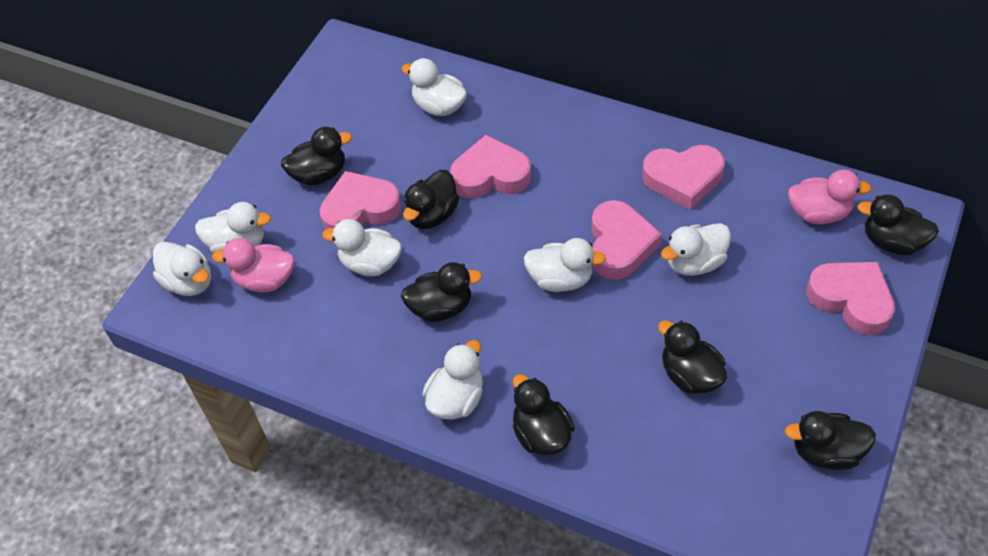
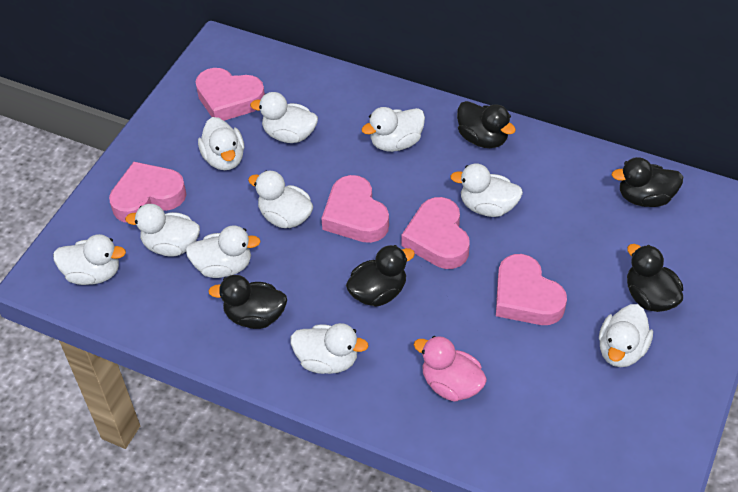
black duck: [281,127,352,185] [401,262,482,322] [403,170,459,229] [513,374,575,455] [658,320,727,394] [785,411,876,470] [857,194,939,255] = 7 -> [208,275,287,329] [346,245,415,307] [457,101,516,148] [612,157,683,207] [627,244,683,312] = 5
pink duck: [212,238,294,293] [788,169,872,224] = 2 -> [414,336,487,402] = 1
white duck: [153,242,211,296] [195,202,271,253] [322,219,402,276] [402,58,467,116] [422,340,483,420] [524,238,606,292] [661,223,731,276] = 7 -> [53,234,126,285] [125,204,200,257] [186,225,261,278] [198,117,244,170] [248,171,313,228] [250,92,318,143] [291,323,369,374] [362,107,425,152] [450,164,523,217] [599,304,653,367] = 10

